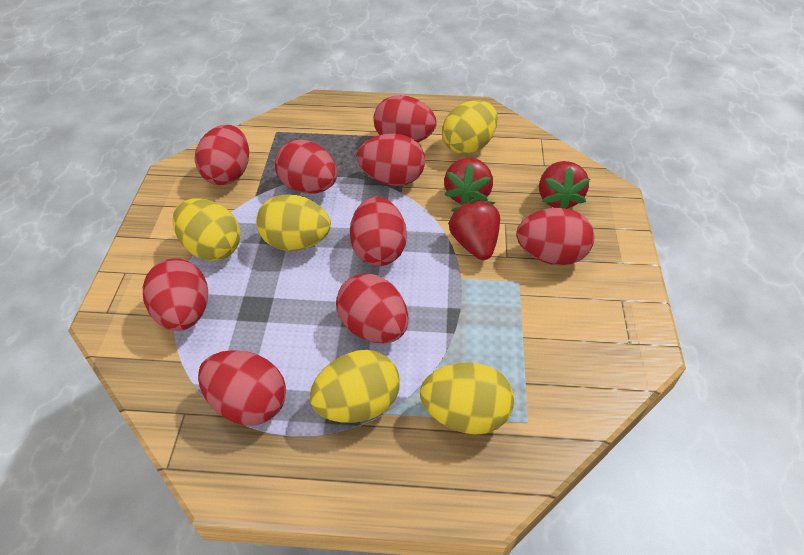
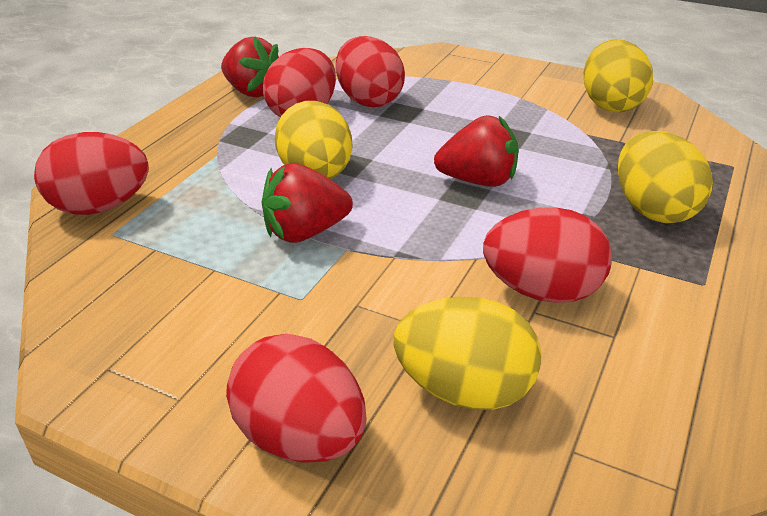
red egg: [143,258,208,331] [195,125,249,185] [198,350,286,426] [275,139,337,194] [336,273,408,343] [350,197,407,266] [357,134,425,186] [373,95,437,143] [517,208,594,266] = 9 -> [34,132,149,215] [226,334,367,463] [263,48,336,117] [336,36,405,107] [483,207,612,303] = 5
yellow egg: [172,198,241,261] [256,194,331,251] [309,350,400,423] [420,362,514,435] [442,100,498,155] = 5 -> [275,101,353,179] [393,297,542,410] [584,39,653,113] [618,131,713,223] = 4

